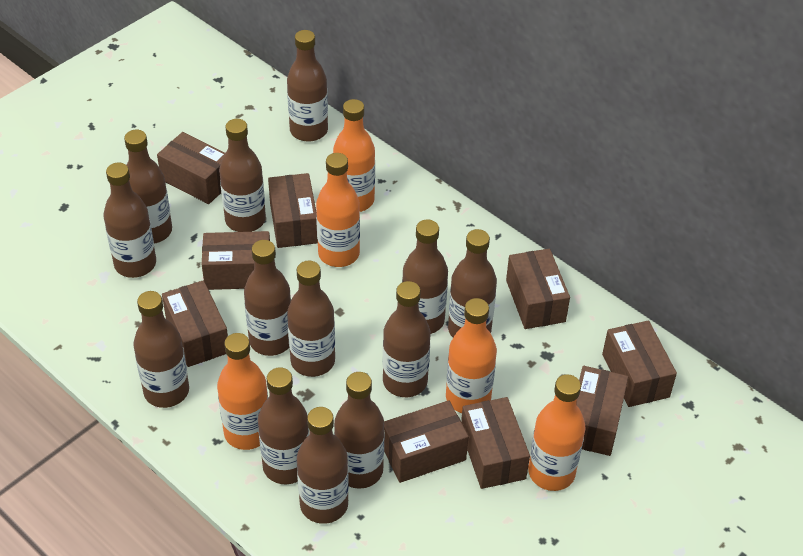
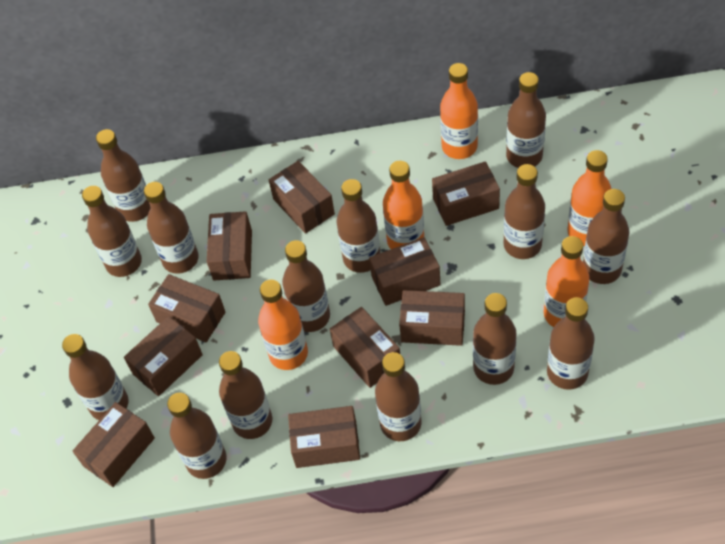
brown bottle: [104,163,156,278] [124,130,172,244] [133,291,189,408] [219,119,266,232] [244,240,291,356] [258,367,309,484] [287,30,328,142] [287,260,335,377] [297,407,349,524] [334,372,384,489] [383,281,430,397] [402,219,448,334] [448,229,497,337] = 13 -> [62,334,129,420] [82,186,142,277] [96,129,151,222] [144,182,199,274] [167,393,227,479] [219,351,272,439] [282,240,330,332] [337,179,380,273] [375,352,422,441] [473,293,517,385] [504,164,545,259] [506,72,546,168] [547,297,595,390] [583,189,629,284] = 14
brown box: [157,132,225,204] [162,280,228,367] [202,231,270,290] [268,173,318,248] [384,400,469,483] [461,397,530,489] [506,249,570,329] [576,366,628,456] [602,320,677,407] = 9 -> [73,402,155,487] [124,316,203,396] [148,274,225,342] [207,211,252,280] [269,161,335,234] [288,406,360,468] [330,307,400,388] [369,237,440,306] [399,290,465,346] [432,161,500,226] = 10

